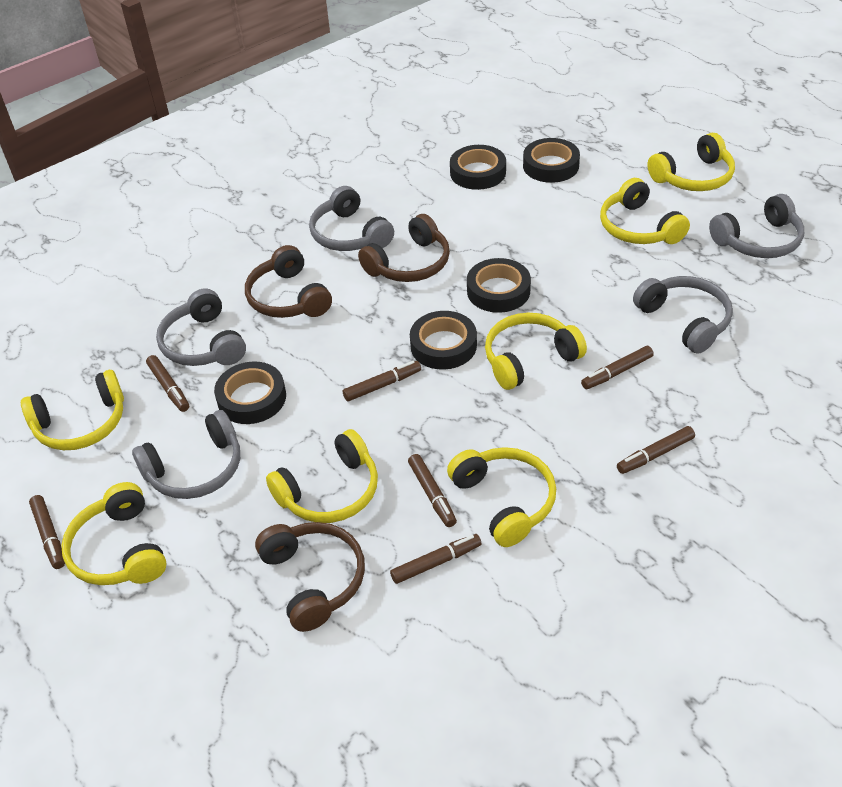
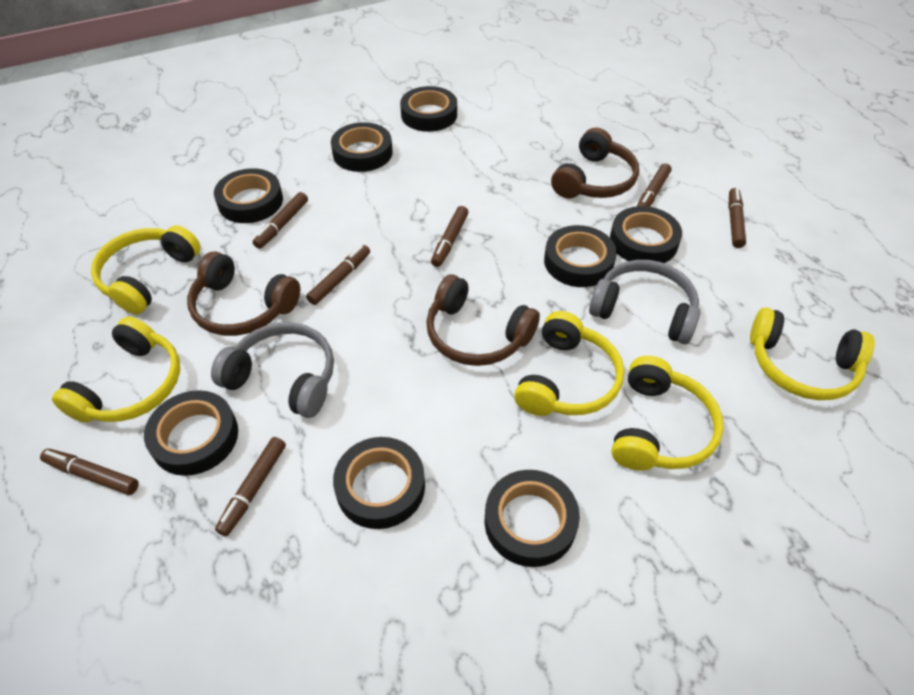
black tape: [214,362,286,424] [410,311,477,370] [450,145,506,190] [467,258,531,313] [523,138,580,183] = 5 -> [144,390,238,476] [214,168,283,223] [331,122,393,172] [333,437,425,529] [400,86,457,132] [485,470,580,567] [544,225,617,287] [610,206,682,263] = 8
grey headphones: [132,410,240,499] [156,288,246,366] [309,186,394,251] [633,276,733,354] [709,194,804,258] = 5 -> [211,322,334,418] [589,260,700,344] = 2
yellow headphones: [21,370,124,450] [61,482,167,585] [266,429,378,523] [447,447,556,547] [485,313,587,390] [600,178,690,244] [647,133,735,191] = 7 -> [52,317,180,423] [91,226,200,314] [514,311,624,416] [611,356,724,470] [750,307,875,400] = 5

